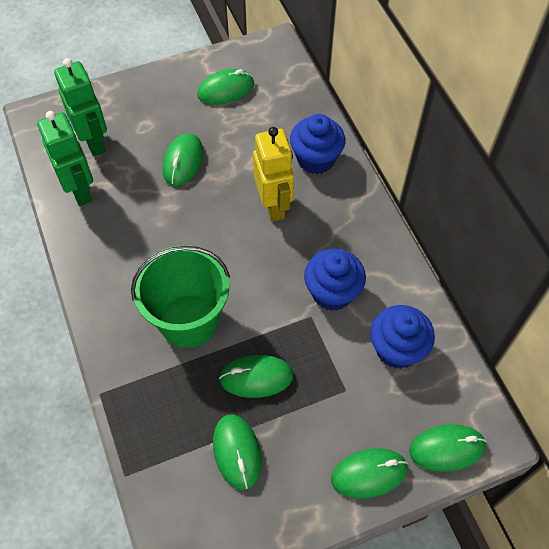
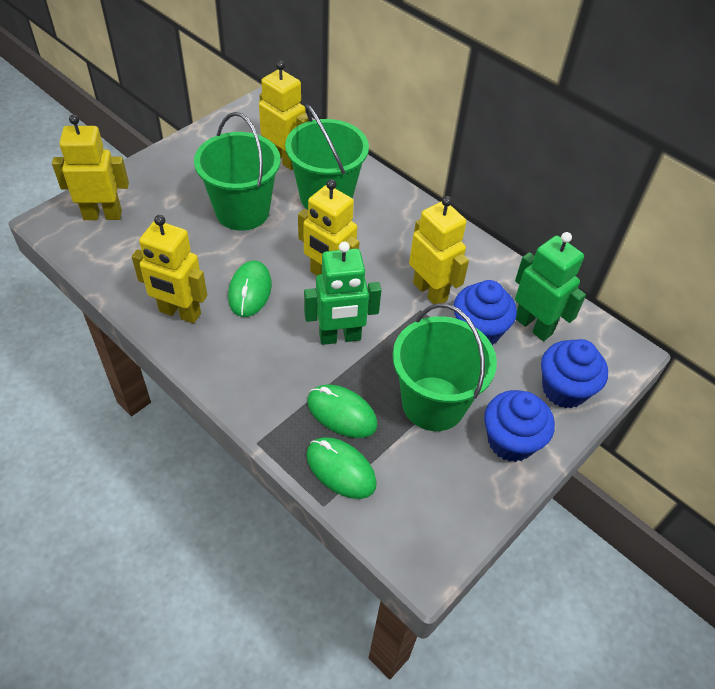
green bucket: [131,245,230,348] = 1 -> [194,112,281,231] [285,104,369,210] [392,303,497,431] = 3
green mouse: [162,133,203,186] [197,69,254,105] [213,414,262,490] [219,355,294,398] [331,449,408,498] [409,424,486,472] = 6 -> [228,261,272,317] [306,437,377,499] [307,384,377,438] = 3
yellow robot: [253,127,294,222] = 1 -> [52,114,129,220] [132,215,207,324] [259,61,309,170] [298,179,360,276] [409,196,469,304] = 5

